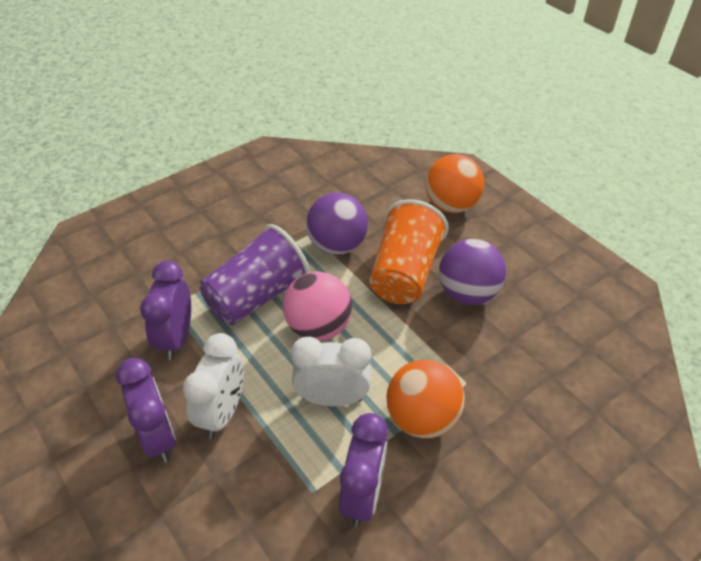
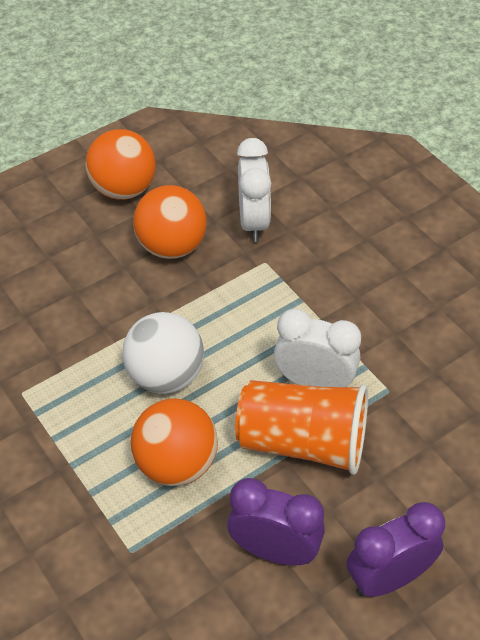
orange ball: [386,360,465,438] [425,154,484,213] = 2 -> [85,129,156,200] [131,398,218,486] [133,185,207,259] = 3
pink ball: [283,271,352,341] = 1 -> none = 0
purple ball: [306,193,368,255] [439,239,506,305] = 2 -> none = 0
purple clock: [116,358,176,463] [140,261,191,360] [339,413,388,526] = 3 -> [227,478,325,566] [347,502,445,597] = 2
purple cup: [200,224,310,325] = 1 -> none = 0
white ball: none = 0 -> [122,312,204,394] = 1

